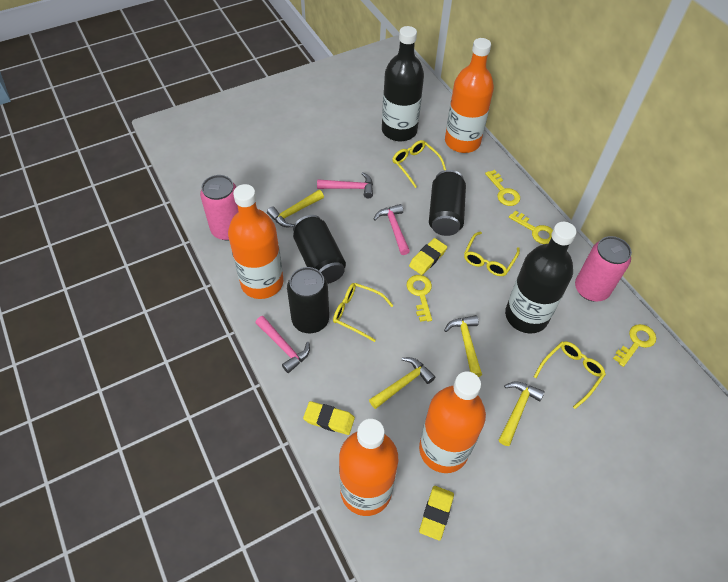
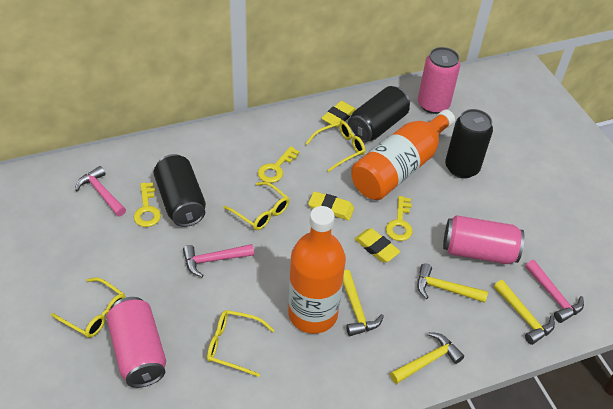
black bottle: [382,26,424,141] [505,222,576,334] = 2 -> none = 0
orange bottle: [228,184,283,299] [339,419,398,516] [419,371,486,473] [445,38,494,153] = 4 -> [288,206,346,334] [351,109,455,200] = 2
pink can: [200,175,238,240] [575,236,632,301] = 2 -> [106,297,166,388] [418,47,460,114] [443,215,524,264] = 3
yellow key: [406,275,432,322] [485,170,520,206] [509,210,553,244] [613,324,656,367] = 4 -> [134,183,161,227] [258,146,300,183] [386,196,413,241] = 3

